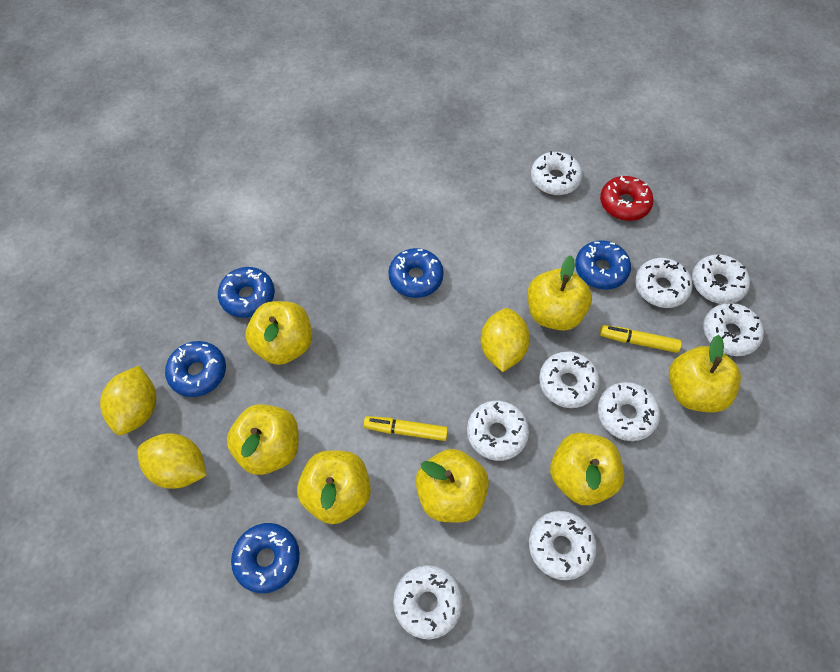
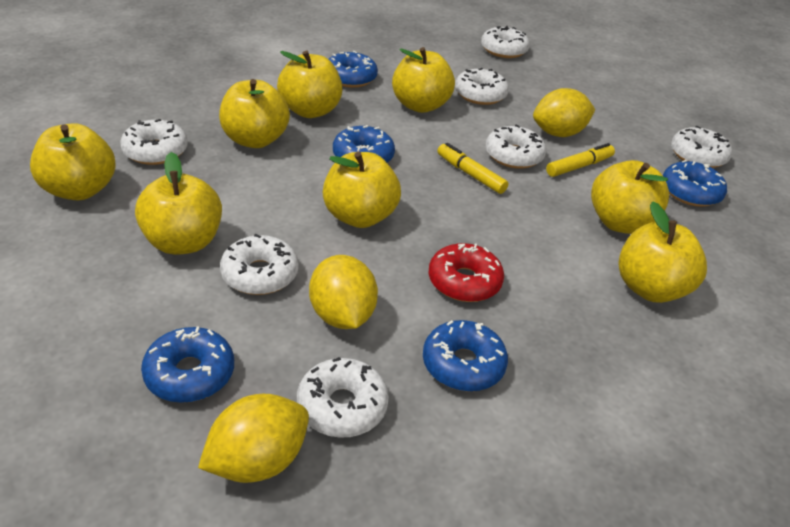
white donut: [393,565,463,639] [467,401,529,461] [529,511,597,580] [531,151,582,195] [539,352,600,408] [598,382,660,441] [635,258,693,308] [692,254,750,304] [703,303,764,356] = 9 -> [120,119,188,165] [220,234,299,295] [297,357,389,438] [455,68,509,105] [481,26,530,58] [486,125,546,169] [671,126,732,168] = 7
yellow apple: [227,404,299,475] [246,301,312,365] [297,450,371,524] [415,449,489,522] [527,255,592,331] [550,433,624,505] [669,335,741,413] = 7 -> [30,123,116,200] [135,152,222,255] [219,79,290,148] [277,51,342,118] [323,152,401,228] [392,47,455,113] [591,160,669,234] [618,202,707,303] = 8

